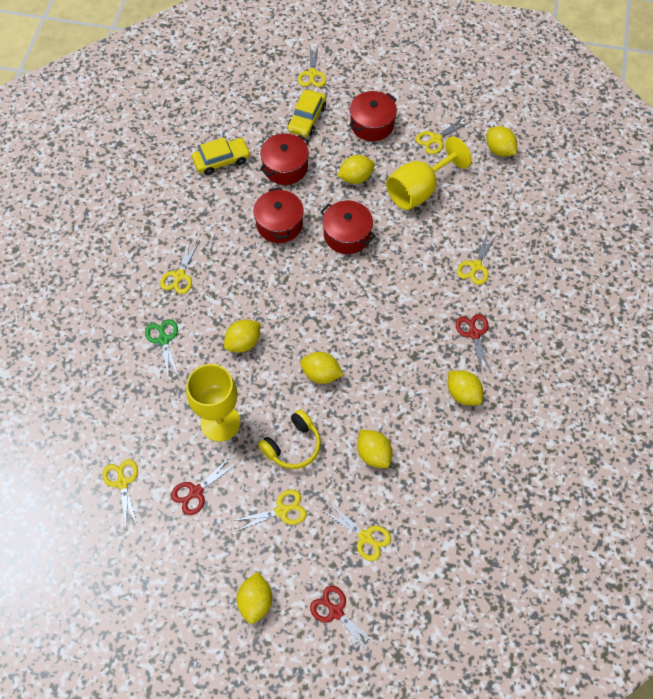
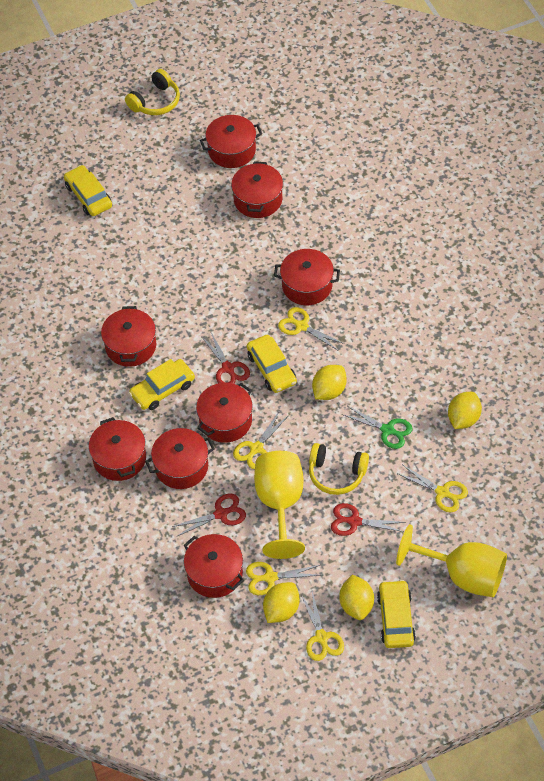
red pot: [253,187,304,243] [260,133,309,185] [320,201,375,254] [349,91,397,141] = 4 -> [89,417,146,481] [101,306,156,367] [145,428,215,489] [184,534,244,598] [196,383,253,443] [200,115,262,168] [231,162,283,218] [274,249,340,305] = 8
yellow car: [192,138,251,175] [288,90,326,137] = 2 -> [64,165,112,216] [129,359,195,410] [247,335,297,393] [377,580,416,648] = 4
yellow headphones: [258,409,321,469] = 1 -> [125,69,180,115] [309,443,369,495] = 2
yellow lemon: [224,320,261,352] [236,572,272,624] [300,352,343,384] [337,155,375,184] [357,430,392,468] [448,371,483,405] [487,126,517,157] = 7 -> [263,582,300,623] [312,365,347,400] [339,575,374,620] [448,392,482,429] = 4
yellow scissors: [102,459,138,527] [160,239,199,294] [232,490,307,532] [298,46,326,87] [322,502,391,561] [416,117,470,154] [457,233,497,285] = 7 -> [233,412,289,469] [246,562,320,595] [278,307,344,351] [301,591,344,661] [396,465,468,513] = 5

